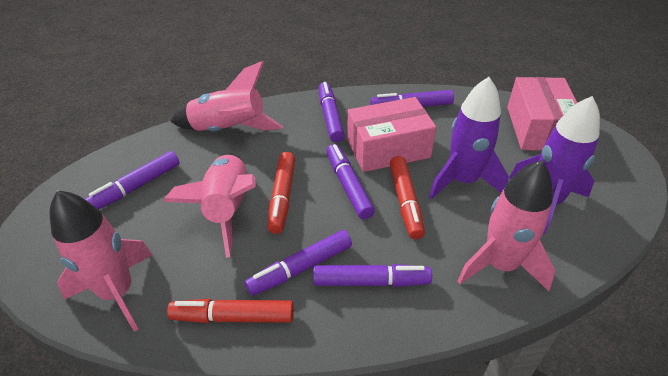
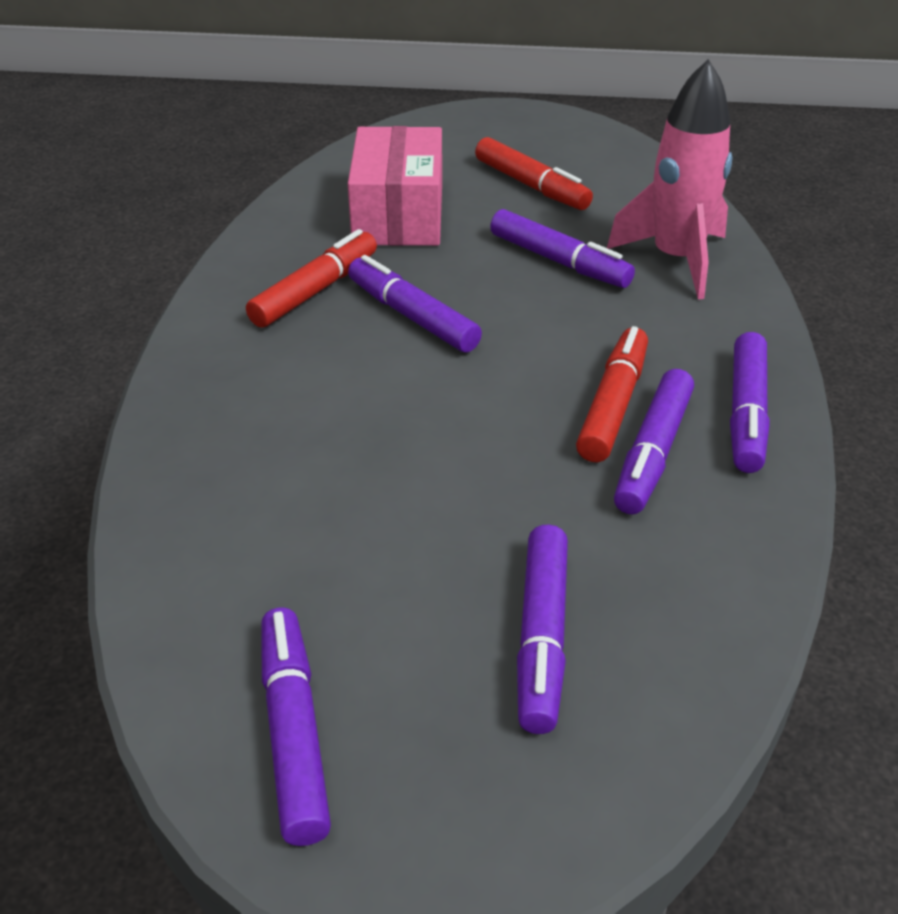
pink box: [347,97,436,172] [507,77,577,151] = 2 -> [348,126,442,246] = 1
pink rocket: [50,190,152,332] [163,153,256,258] [170,61,283,131] [458,160,555,291] = 4 -> [607,59,732,300] = 1
purple rocket: [429,77,509,199] [509,96,600,234] = 2 -> none = 0

